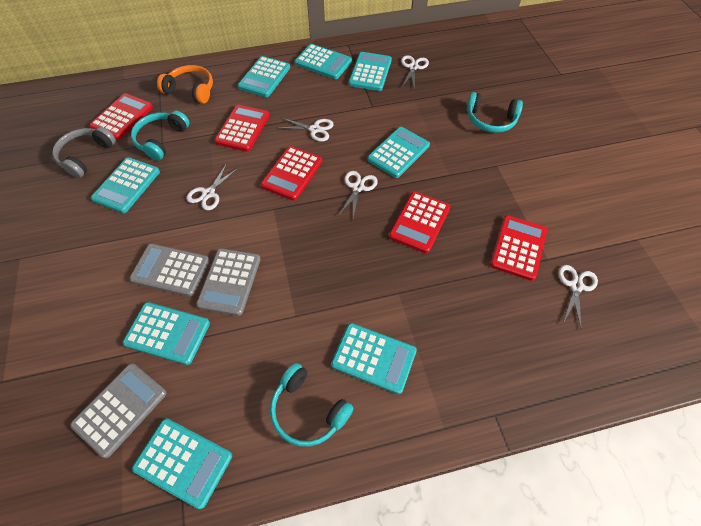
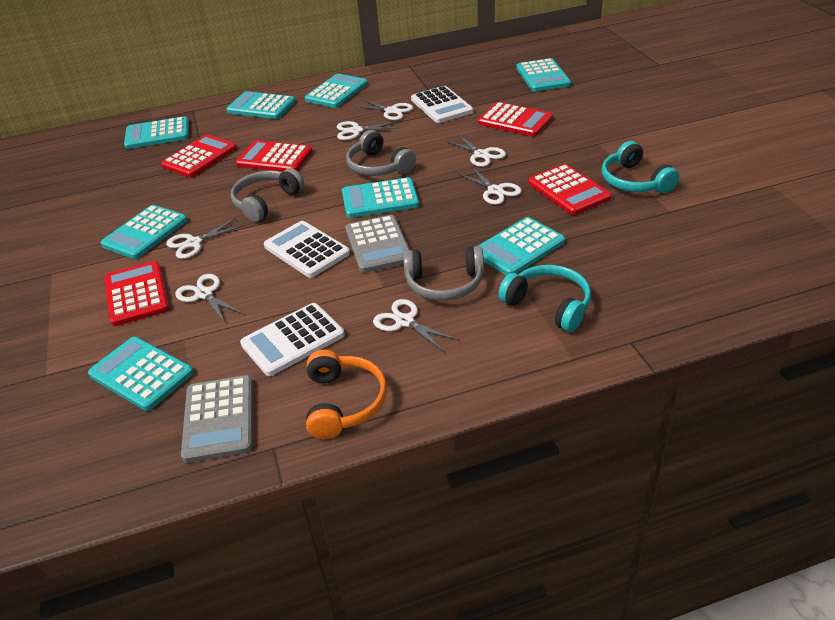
grey calculator: [70,363,167,458] [129,244,210,297] [196,248,261,316] = 3 -> [181,375,252,463] [345,215,410,273] = 2
grey headphones: [52,127,116,178] = 1 -> [231,168,304,222] [346,130,416,176] [404,246,484,301] = 3
turquoise headphones: [131,111,189,161] [270,363,353,446] [467,92,523,133] = 3 -> [498,265,591,332] [602,141,679,193] = 2
white calculator: none = 0 -> [240,303,345,376] [264,221,350,278] [411,86,473,123] = 3
white scissors: [187,163,238,210] [278,118,334,142] [338,171,378,219] [401,55,429,90] [559,265,598,328] = 5 -> [166,218,244,259] [175,274,244,323] [337,121,400,140] [353,98,413,120] [373,299,459,352] [445,134,506,167] [459,166,522,205] = 7

